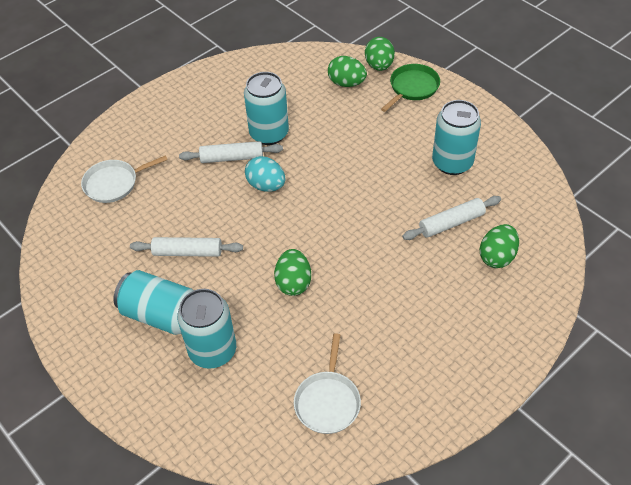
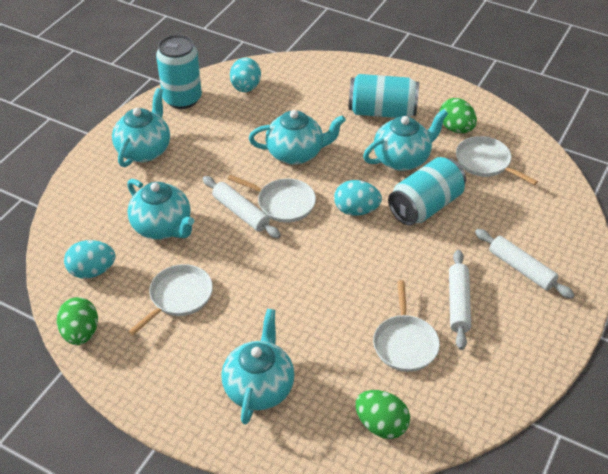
green egg: [274,249,311,296] [328,56,367,87] [365,37,395,71] [480,224,519,268] = 4 -> [57,297,98,345] [355,390,410,439] [439,98,477,133] = 3
green pan: [381,64,440,112] = 1 -> none = 0
turquoise can: [114,270,194,335] [177,289,236,369] [244,72,289,145] [432,100,481,175] = 4 -> [156,35,202,109] [349,74,419,118] [388,157,466,226] = 3
turquoise egg: [245,156,286,192] = 1 -> [64,240,115,279] [230,58,261,92] [334,180,382,216] = 3
turquoise teapot: none = 0 -> [112,88,170,167] [127,179,194,239] [221,309,295,425] [249,110,346,165] [363,109,448,171] = 5
white pan: [81,155,167,203] [294,333,361,434] = 2 -> [129,264,213,335] [228,174,316,223] [373,280,440,372] [456,136,538,185] = 4

